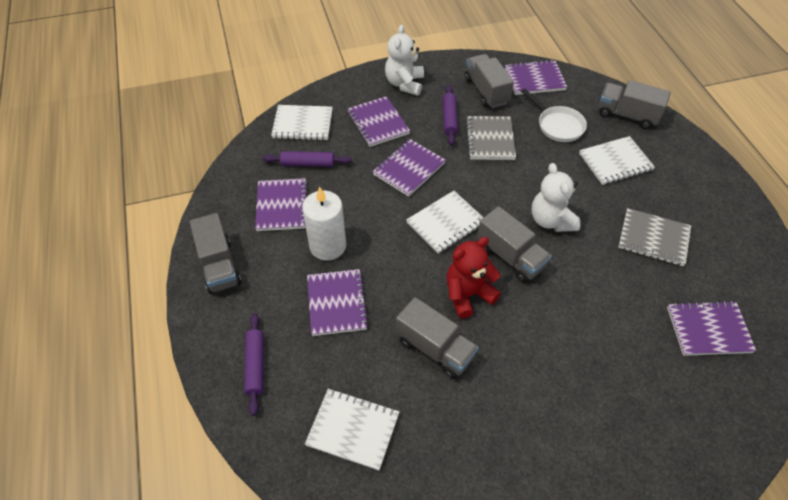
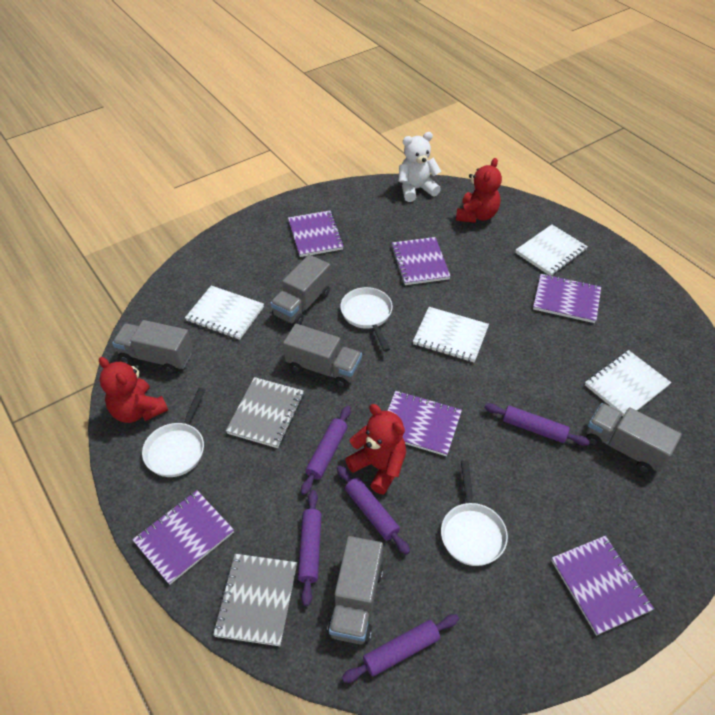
purple rolling pin: [244,313,263,416] [263,151,352,167] [443,85,458,145] = 3 -> [298,490,322,606] [301,406,351,495] [337,465,410,555] [342,614,459,683] [484,403,590,446] = 5
red teddy bear: [446,237,501,319] = 1 -> [99,357,168,423] [345,404,406,494] [456,158,502,223] = 3
white candle: [302,186,346,260] = 1 -> none = 0
white pan: [521,89,587,142] = 1 -> [142,388,205,477] [340,287,393,352] [441,461,508,566] = 3
white teddy bear: [385,25,424,96] [532,163,580,232] = 2 -> [398,132,441,202] = 1

